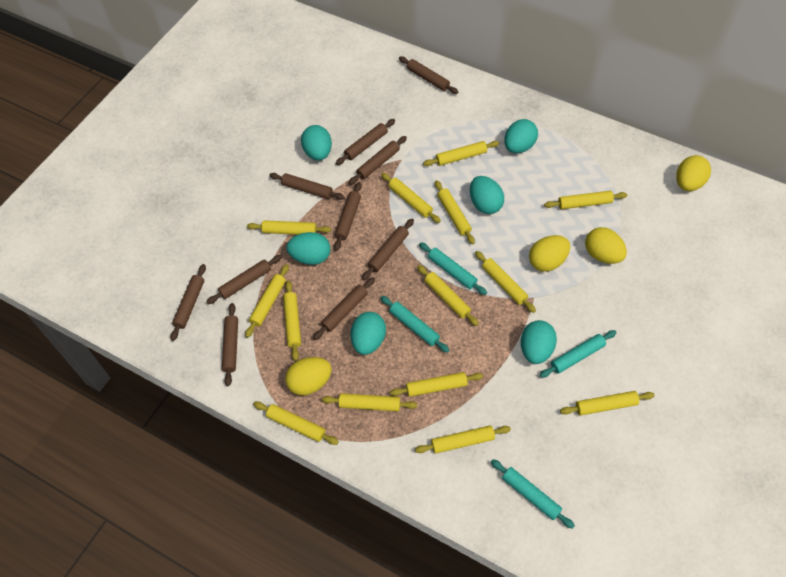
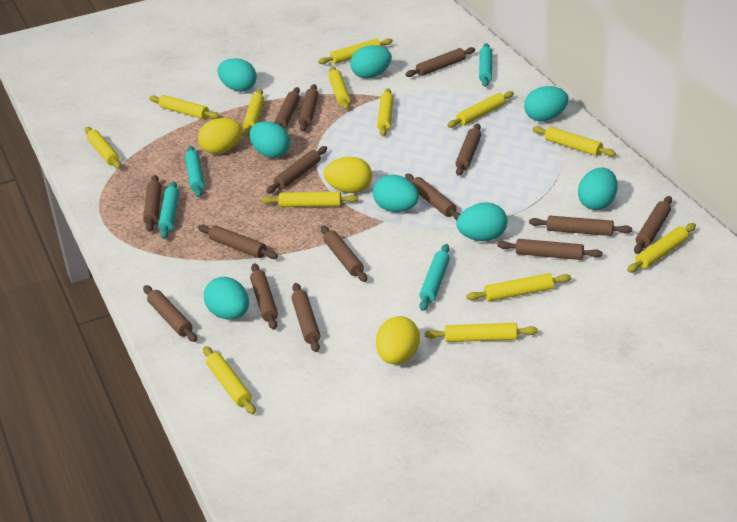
brown rolling pin: [170,264,206,341] [206,255,282,304] [222,303,238,386] [269,173,345,200] [313,277,375,340] [334,182,361,251] [336,119,395,165] [349,136,407,185] [362,219,414,280] [399,56,458,94] = 10 -> [143,175,161,232] [143,285,197,342] [198,225,278,259] [250,263,278,330] [266,146,327,194] [274,87,300,129] [291,283,320,352] [298,84,319,132] [321,226,367,282] [405,47,475,77] [405,174,460,220] [455,124,481,176] [498,239,603,260] [529,216,632,236] [634,196,672,254] = 15
turquoise egg: [286,232,331,265] [301,125,332,160] [351,312,386,355] [470,176,504,214] [504,119,538,153] [521,320,557,364] = 6 -> [204,277,249,320] [218,58,257,92] [249,121,290,158] [351,45,392,79] [373,175,419,212] [456,202,507,241] [524,86,568,122] [578,167,618,210] = 8
yellow egg: [285,357,332,395] [529,235,570,272] [585,227,627,264] [676,155,711,191] = 4 -> [198,118,243,154] [324,157,372,193] [376,316,420,364] = 3
yellow rolling pin: [245,264,289,338] [247,220,331,235] [253,401,339,445] [283,281,301,361] [322,393,417,411] [381,173,441,223] [390,372,483,397] [415,425,511,453] [417,265,479,326] [423,141,499,166] [435,181,475,244] [475,251,536,313] [544,191,627,209] [560,391,655,416] = 14 -> [85,127,121,169] [149,95,219,119] [203,346,256,414] [243,89,264,137] [262,192,359,207] [318,38,393,64] [329,67,350,110] [377,88,394,136] [425,323,538,342] [447,91,514,128] [466,273,571,301] [532,126,616,157] [627,223,696,273] = 13

